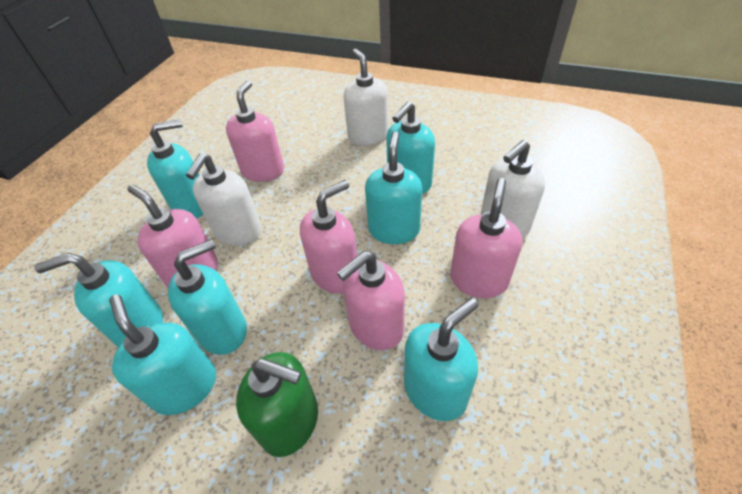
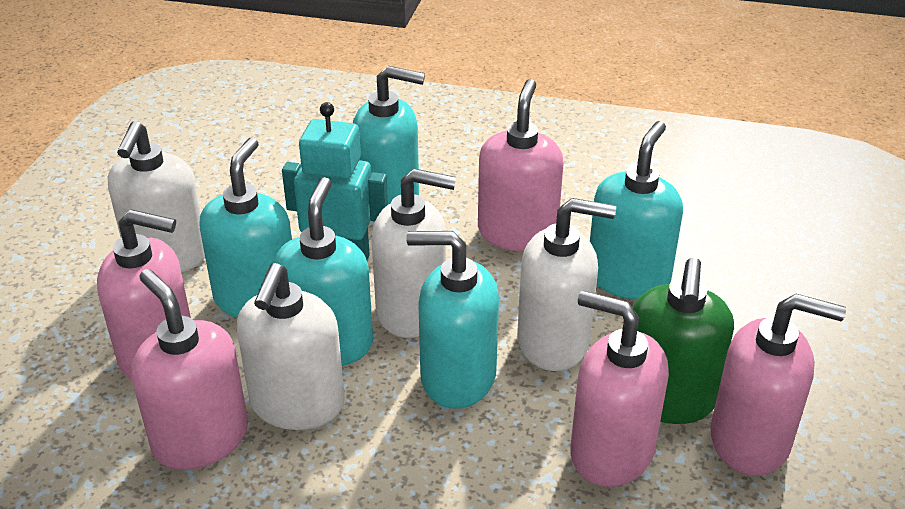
turquoise robot: none = 0 -> [282,102,388,260] = 1
turquoise soap dispenser: [34,253,163,348] [109,294,216,415] [147,119,203,218] [168,239,247,355] [365,132,422,244] [386,101,435,194] [404,298,479,421] = 7 -> [200,137,292,318] [273,177,373,366] [353,66,425,205] [406,231,499,409] [590,121,683,299] = 5
white soap dispenser: [186,153,262,246] [343,49,389,146] [481,140,545,238] = 3 -> [108,121,205,272] [237,263,345,430] [371,169,456,338] [517,198,616,371] = 4

